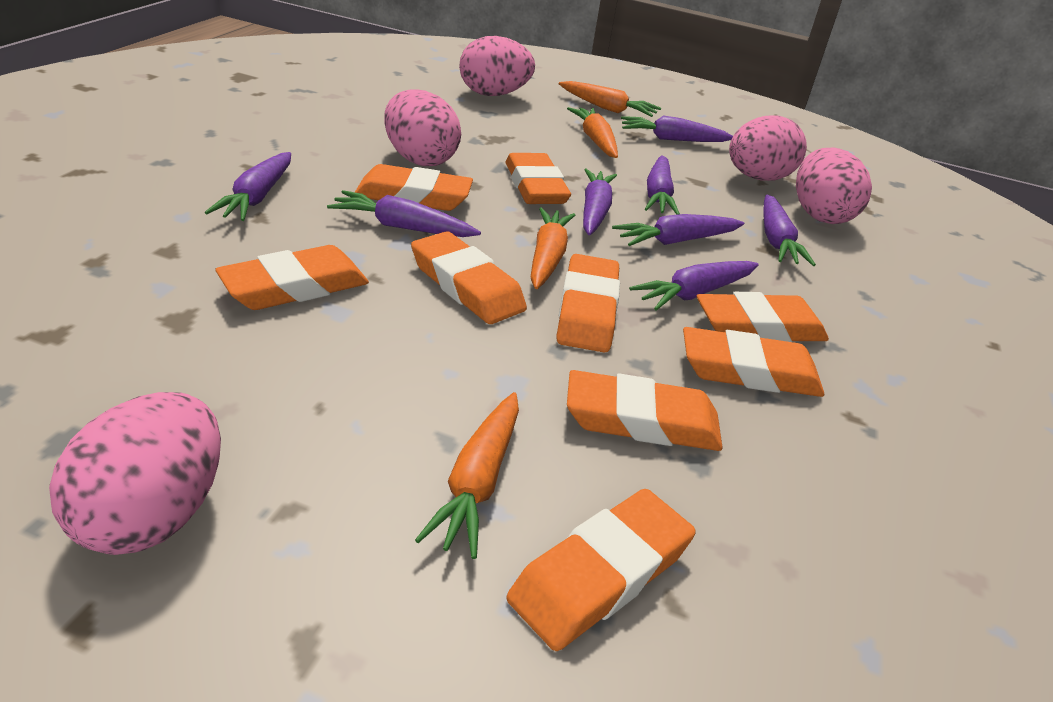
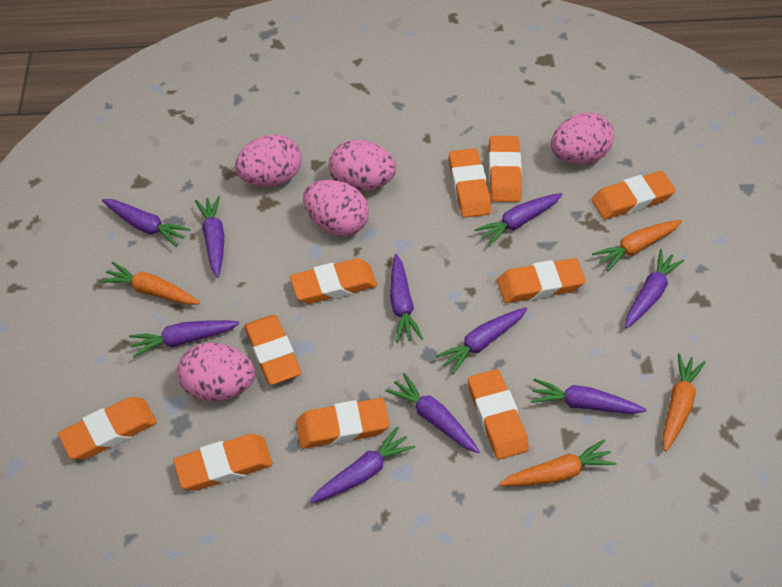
orange eraser: [215,245,369,310] [355,164,473,211] [411,231,527,324] [506,153,571,204] [506,489,696,651] [556,254,620,353] [567,370,723,451] [683,327,824,397] [697,292,829,342] = 9 -> [58,397,157,460] [173,434,273,491] [244,315,301,385] [290,258,377,304] [296,398,389,449] [449,148,491,218] [468,369,529,459] [489,136,522,202] [497,258,586,303] [591,171,675,219] = 10
purple carrot: [205,152,291,221] [327,190,481,237] [583,169,617,235] [612,214,744,246] [621,116,733,142] [629,261,759,311] [645,155,680,215] [763,194,816,266] = 8 -> [102,199,191,247] [129,320,240,358] [195,196,225,278] [310,427,415,503] [385,373,480,453] [390,254,423,343] [435,308,527,375] [474,193,563,246] [530,378,647,414] [625,249,684,328] = 10

